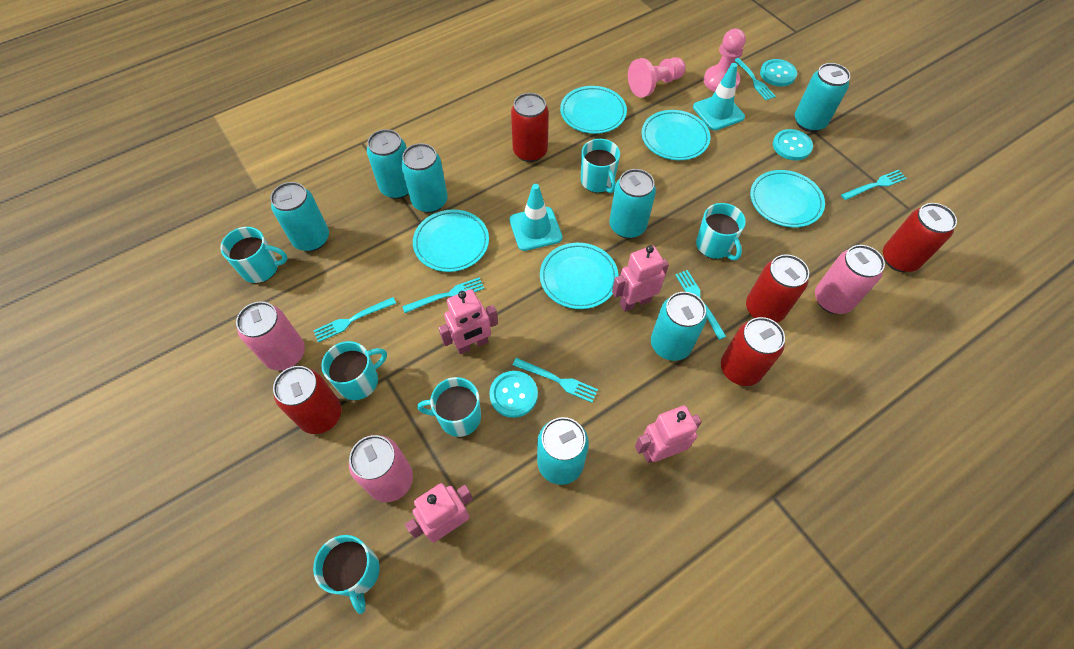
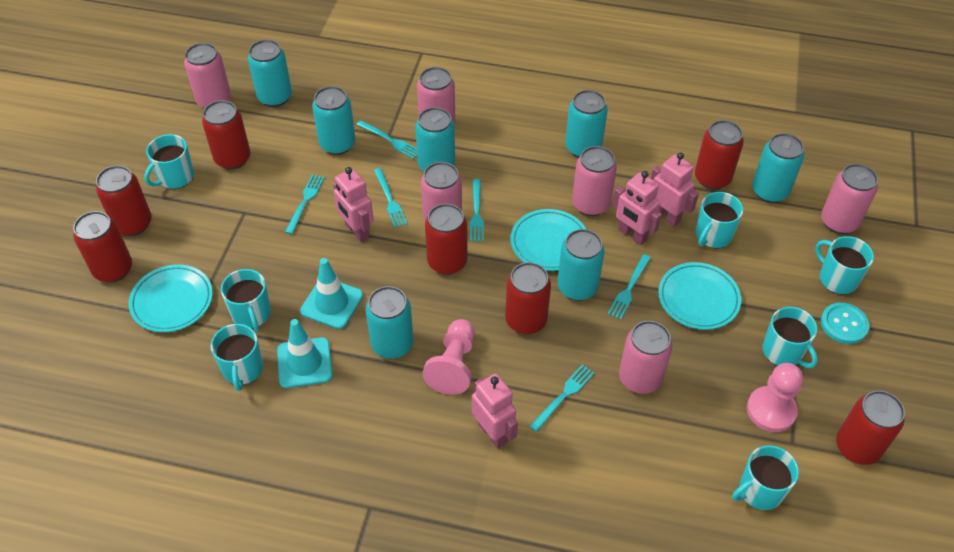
pink can: [236,301,305,371] [349,435,413,502] [815,245,885,314] = 3 -> [184,43,231,109] [417,67,455,124] [421,162,462,222] [572,146,617,216] [619,321,673,394] [821,164,878,234] = 6
red can: [273,366,341,434] [511,93,549,162] [721,317,785,386] [746,255,809,323] [883,203,957,272] = 5 -> [73,211,132,283] [96,165,152,236] [202,100,251,170] [425,203,468,275] [505,262,551,334] [695,120,744,190] [836,390,905,465] = 7
turquoise button: [489,371,538,418] [760,59,797,86] [773,129,813,160] = 3 -> [821,303,869,344] = 1
turquoise mug: [220,227,287,283] [313,535,380,614] [321,341,387,400] [417,377,481,437] [581,139,620,193] [696,203,746,260] = 6 -> [144,134,194,189] [211,324,263,391] [221,269,271,331] [696,192,743,248] [732,445,799,510] [762,307,818,368] [815,236,874,294] = 7
turquoise plate: [413,209,489,272] [540,243,618,309] [560,86,627,134] [642,110,710,160] [750,170,825,227] = 5 -> [129,264,213,332] [511,209,586,271] [658,262,741,330] = 3

